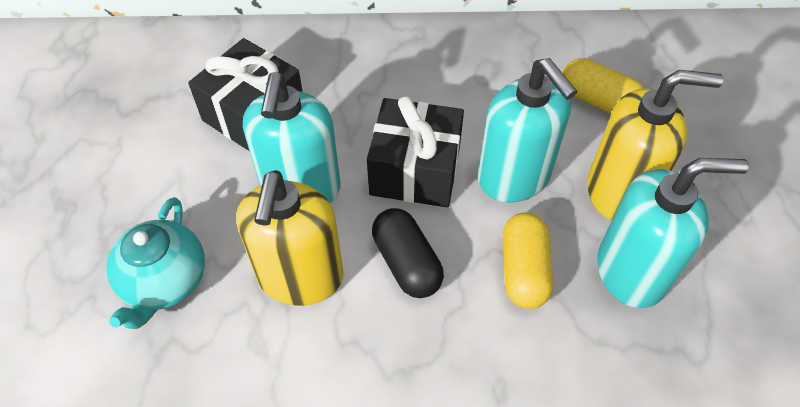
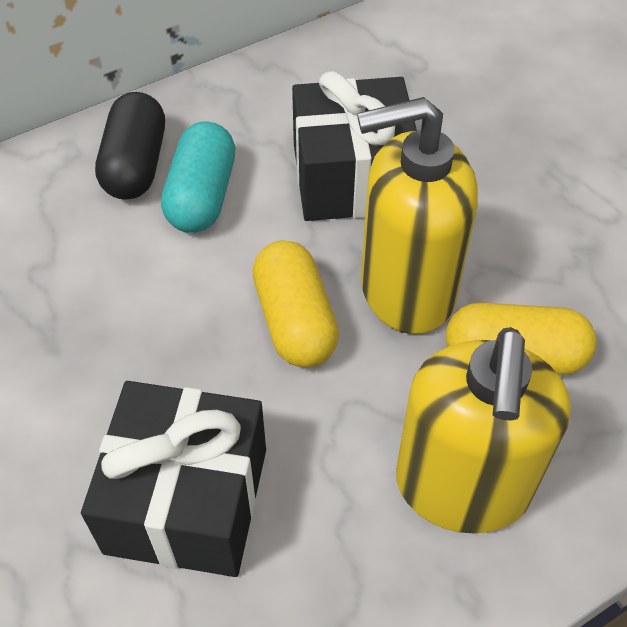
turquoise capsule: none = 0 -> [161,122,235,233] = 1
turquoise soap dispenser: [243,72,340,203] [478,58,577,203] [597,158,749,308] = 3 -> none = 0
turquoise teapot: [107,197,205,329] = 1 -> none = 0

